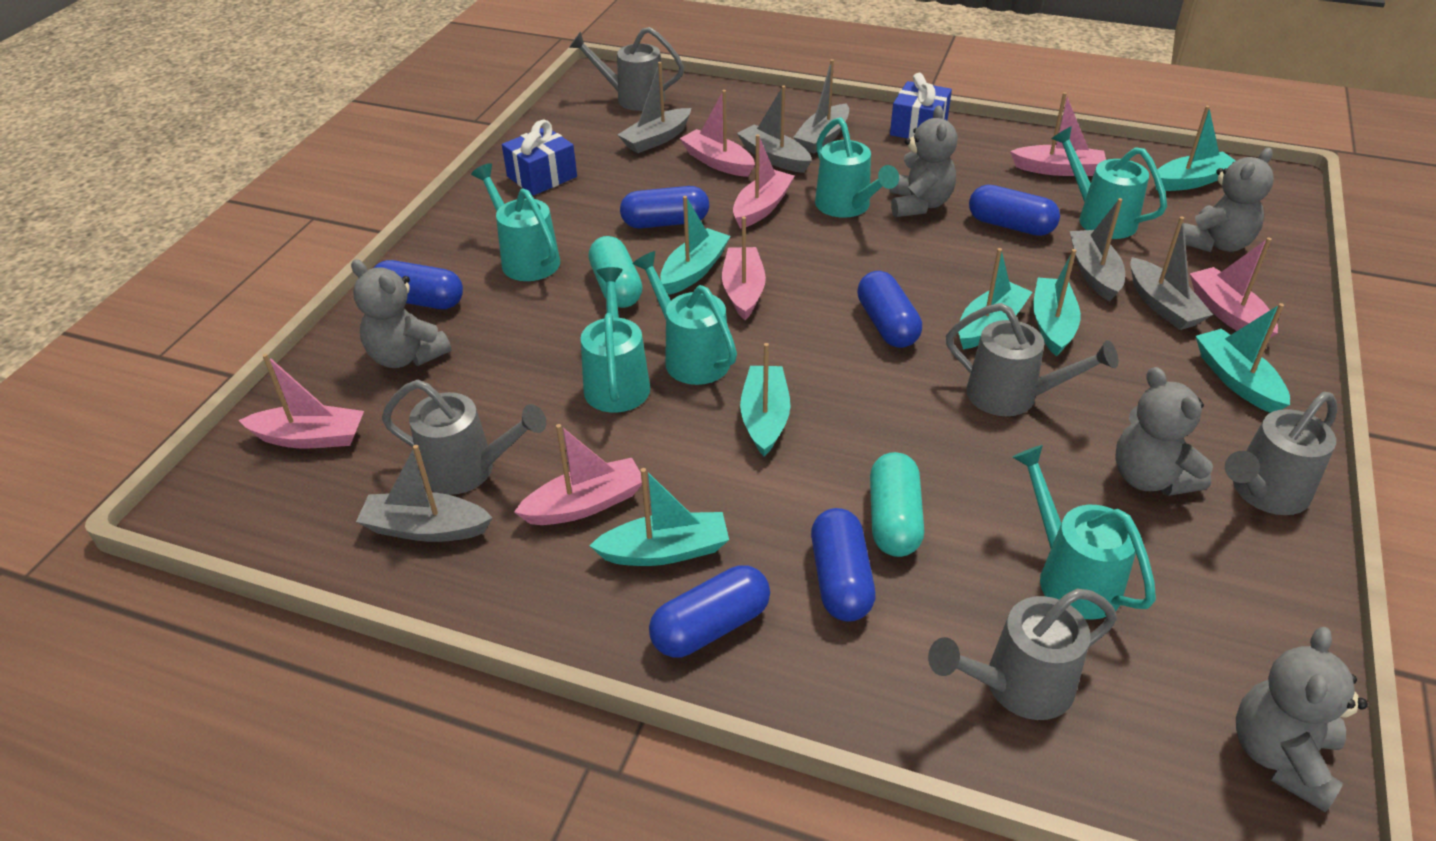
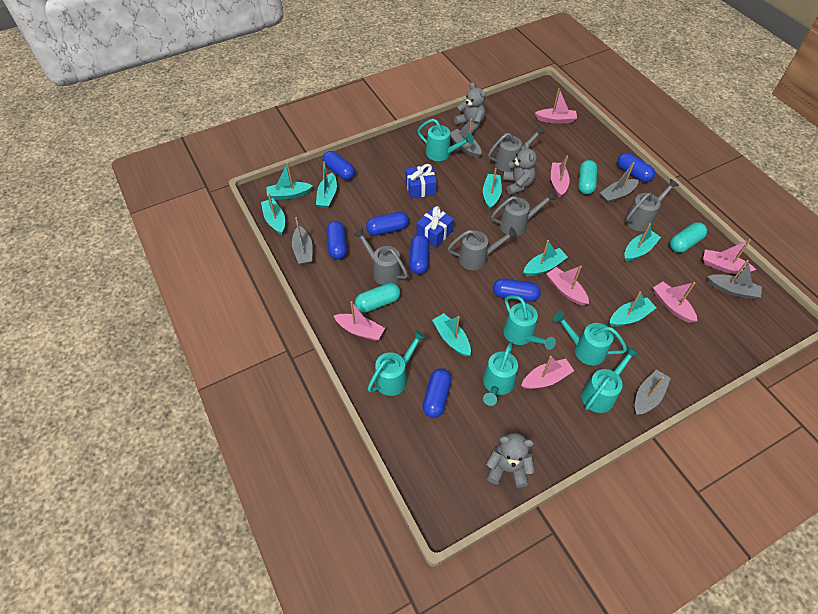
blue capsule: [374,260,463,309] [620,186,709,229] [649,565,770,658] [811,508,875,622] [857,271,922,348] [969,185,1060,236] = 6 -> [323,151,355,180] [326,221,347,260] [366,212,409,236] [409,234,429,274] [423,368,451,418] [493,278,541,302] [617,153,655,182] = 7
grey boat: [356,445,493,542] [618,62,691,153] [737,86,812,173] [793,59,849,153] [1070,198,1125,301] [1130,216,1213,330] = 6 -> [292,217,313,265] [450,118,481,158] [600,162,639,203] [635,369,671,415] [707,260,762,299] = 5
grey teddy bear: [351,260,451,368] [889,106,958,217] [1115,367,1213,496] [1184,148,1274,252] [1236,627,1368,812] = 5 -> [454,82,485,134] [486,433,535,488] [503,142,537,195] = 3
turquoise boat: [589,468,729,566] [660,196,731,295] [740,343,790,457] [958,248,1033,349] [1033,249,1081,356] [1154,106,1236,191] [1196,303,1290,413] = 7 -> [261,194,285,235] [266,163,313,200] [316,162,337,208] [432,313,471,357] [483,168,502,210] [523,240,568,276] [610,291,656,327] [624,223,661,262] = 8
turquoise capsule: [589,236,642,308] [870,452,924,557] = 2 -> [355,283,400,312] [578,160,597,194] [670,222,707,253] = 3

